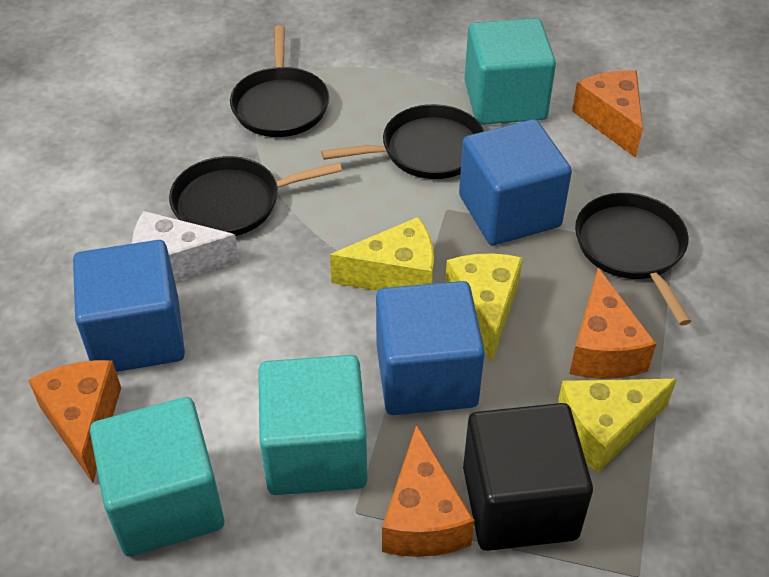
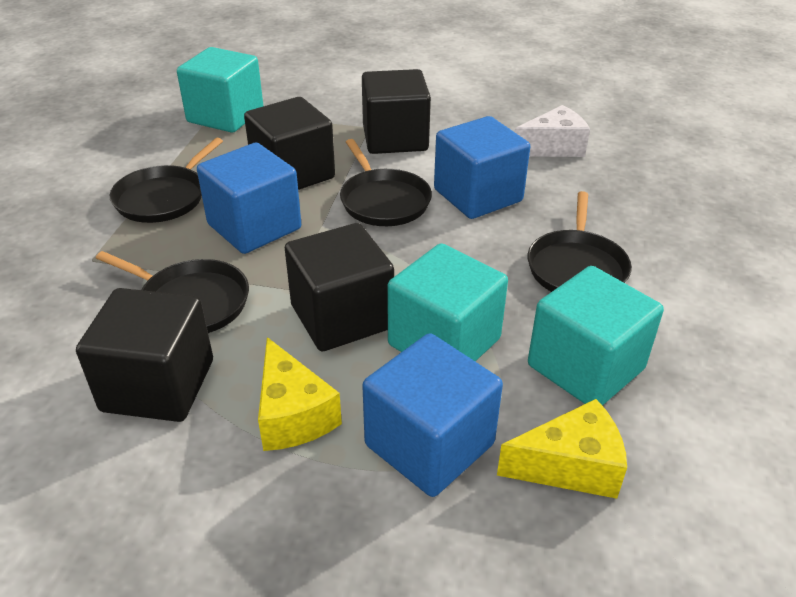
black cube: [463,403,593,551] = 1 -> [76,288,213,422] [244,97,335,190] [285,223,394,351] [362,69,431,154] = 4
orange cheese: [28,360,121,483] [382,425,475,557] [569,268,657,379] [572,70,643,158] = 4 -> none = 0
yellow cheese: [330,217,434,291] [445,253,523,362] [558,379,677,473] = 3 -> [258,337,342,451] [497,399,627,499] = 2

